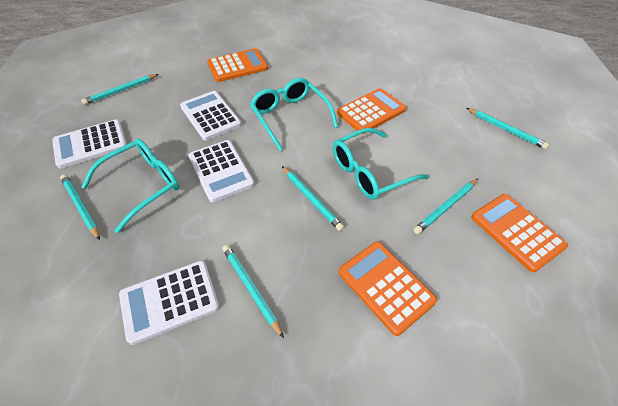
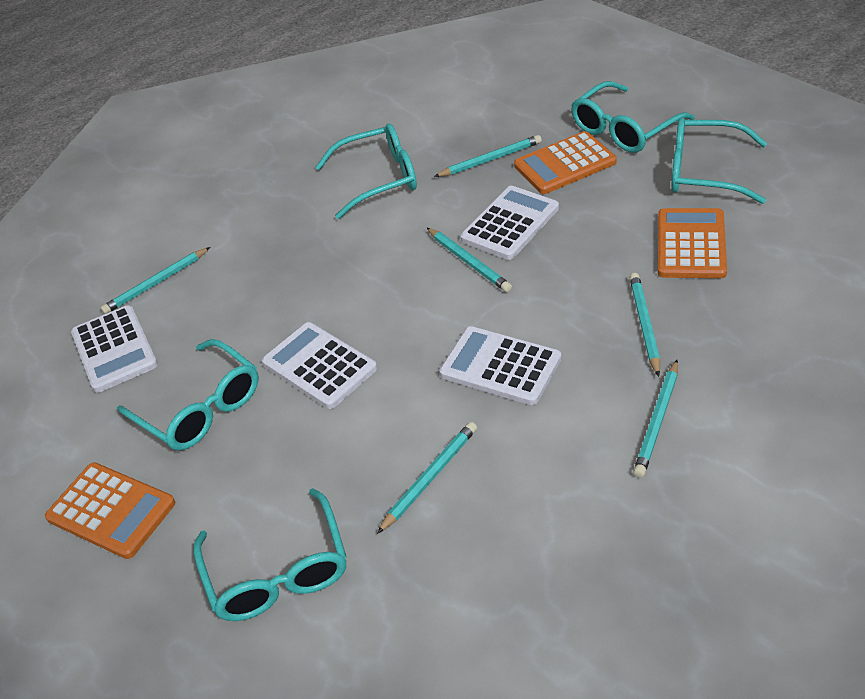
orange calculator: [207,48,268,82] [337,88,406,134] [338,242,437,336] [471,194,568,272] = 4 -> [45,462,175,559] [514,131,617,194] [658,208,727,278] = 3
turquoise glasses: [82,138,179,233] [250,78,338,151] [333,128,429,200] = 3 -> [117,339,259,450] [193,488,347,621] [316,123,417,219] [571,81,695,153] [671,117,767,204] = 5

